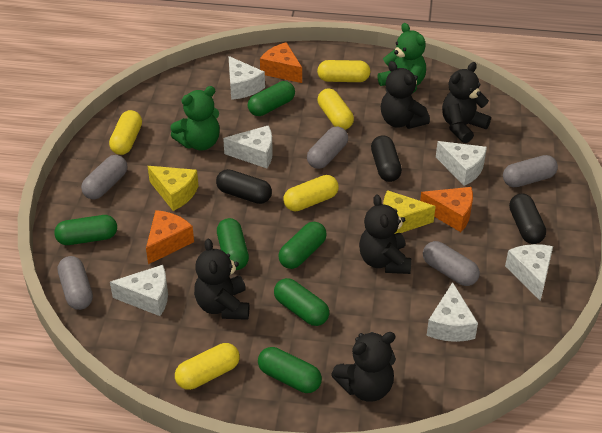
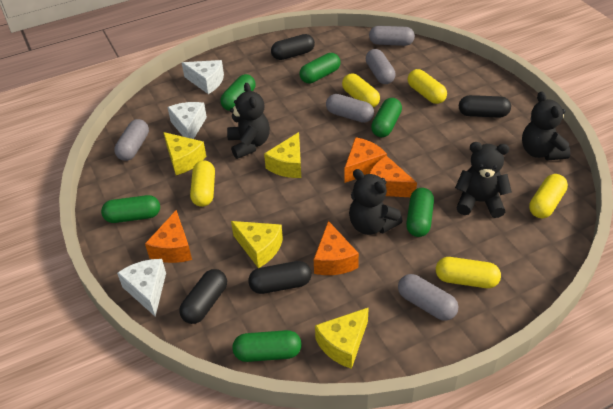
black capsule: [216,169,272,204] [371,135,402,182] [509,194,546,244] = 3 -> [179,269,227,324] [248,261,312,294] [271,34,315,60] [459,95,511,118] = 4
black teddy bear: [194,239,249,320] [331,332,396,402] [359,194,411,274] [381,61,430,129] [442,62,491,143] = 5 -> [227,83,270,159] [349,169,403,235] [455,142,512,218] [522,91,571,160] = 4
green teddy bear: [171,86,220,150] [378,23,426,94] = 2 -> none = 0
orange cheese: [146,210,194,264] [260,42,302,83] [420,187,473,232] = 3 -> [145,210,192,263] [314,221,359,275] [344,137,387,183] [369,156,417,197] = 4
white cheese: [110,265,168,316] [223,125,273,168] [228,56,265,100] [426,282,478,342] [436,141,487,186] [505,244,553,301] = 6 -> [117,259,166,316] [167,102,207,139] [182,60,224,94] = 3
yellow cheese: [148,166,198,211] [383,190,436,234] = 2 -> [163,132,206,175] [231,221,283,268] [264,132,301,178] [315,307,369,369] = 4

